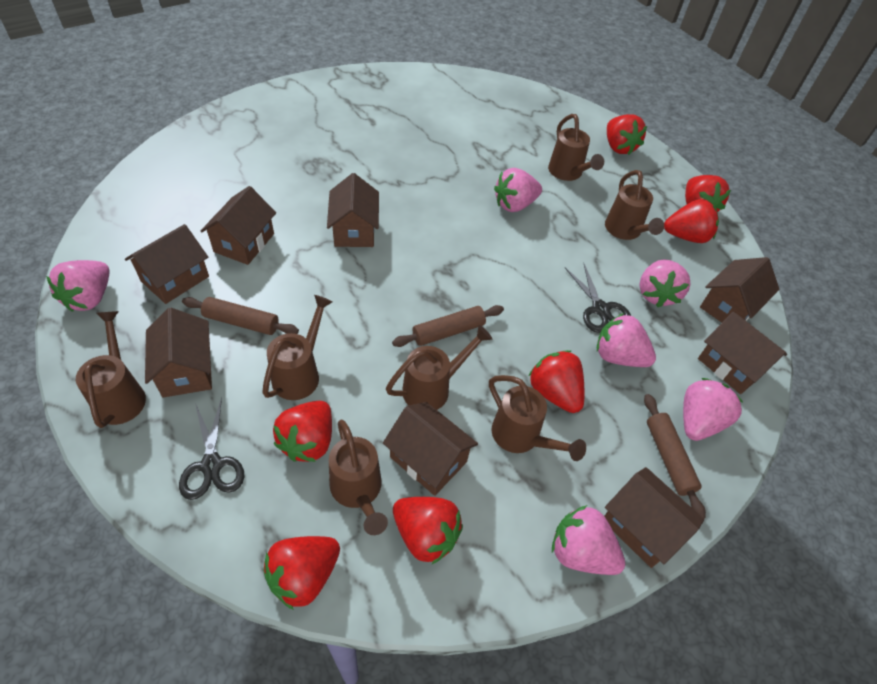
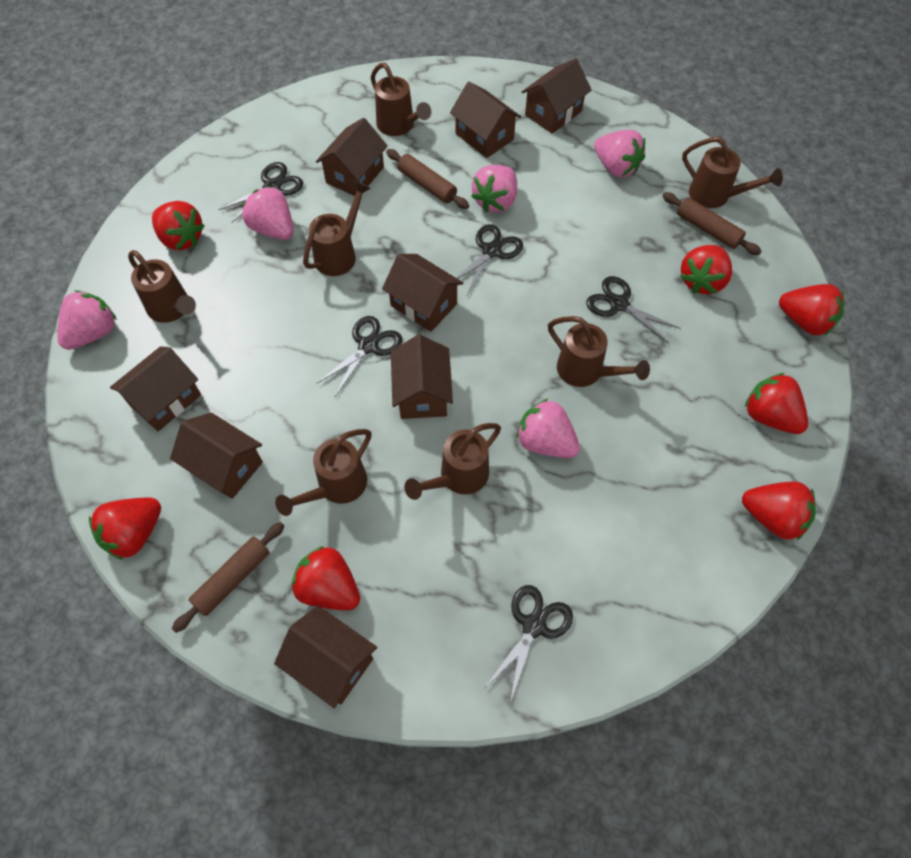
black scissors: [179,397,244,500] [564,262,631,333] = 2 -> [218,162,303,223] [316,316,402,397] [456,224,523,297] [485,585,573,702] [586,276,681,343] = 5
pink strawberry: [46,260,109,312] [494,168,542,212] [552,505,625,575] [597,313,656,367] [640,259,691,307] [683,378,743,441] = 6 -> [57,290,117,350] [242,186,294,240] [471,165,517,212] [516,398,580,458] [594,130,645,178] = 5

